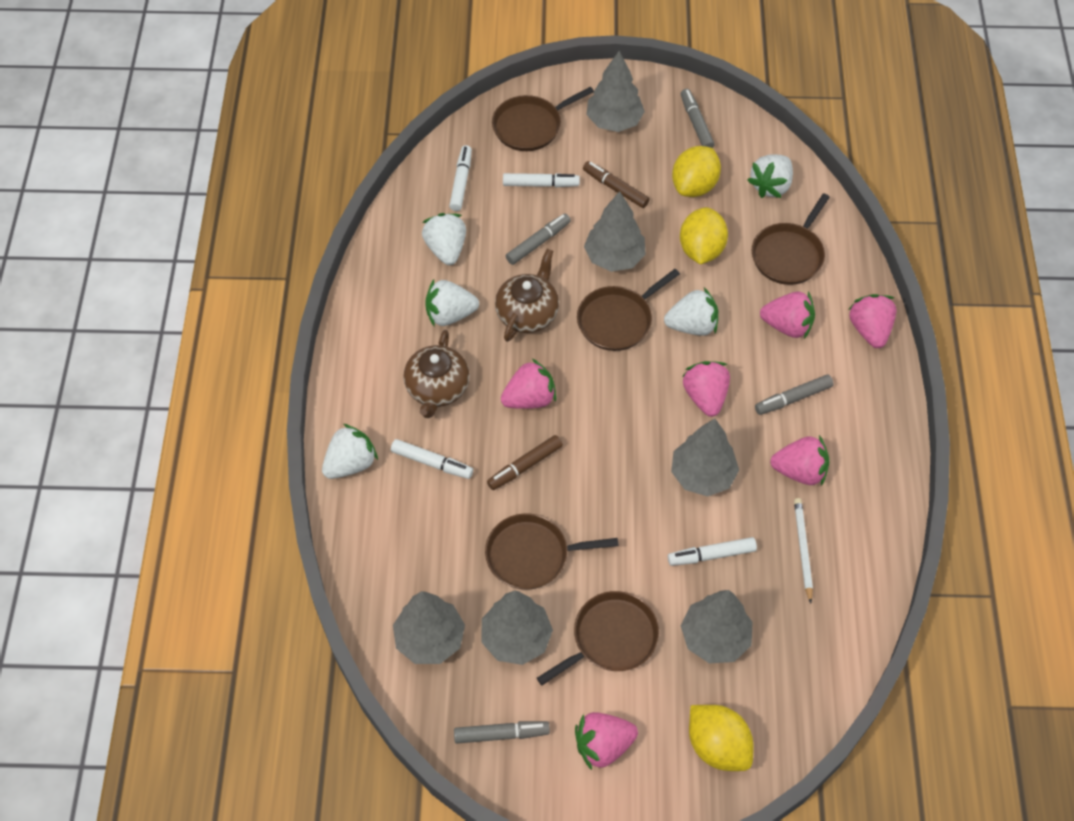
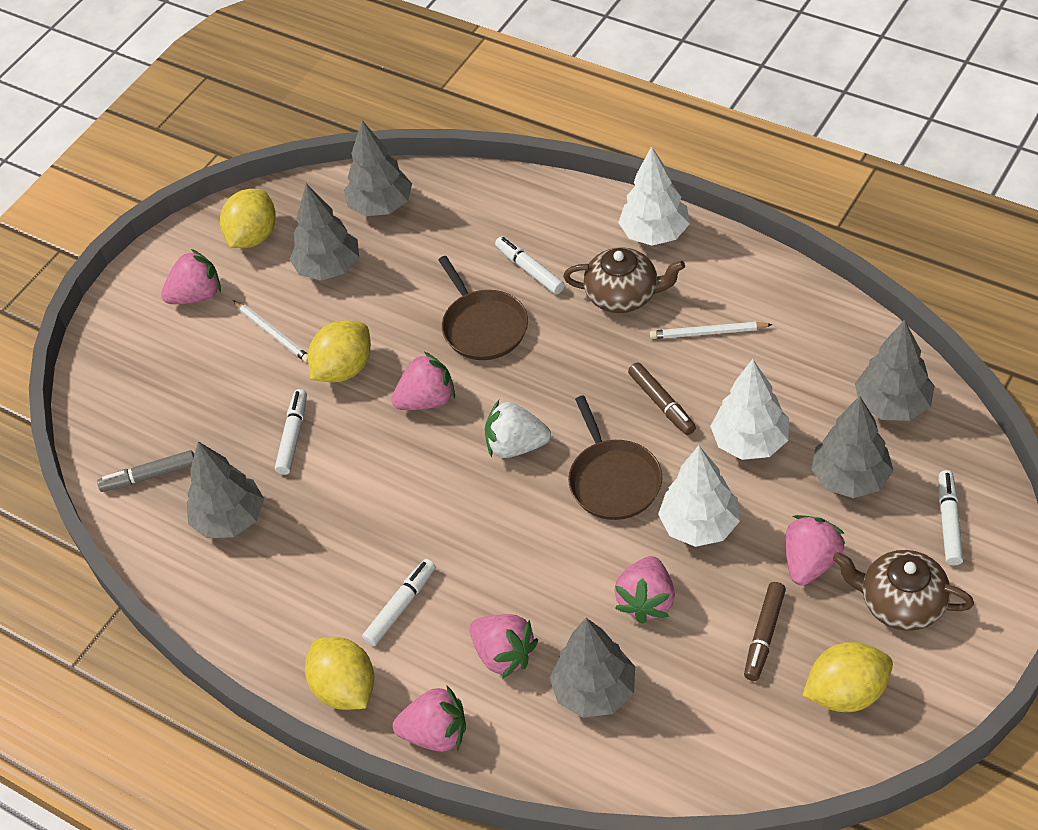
brown pan: [485,514,619,590] [492,87,594,151] [537,591,659,685] [577,269,680,351] [752,193,830,285] = 5 -> [438,256,528,360] [568,395,662,520] = 2
grey marker: [454,721,550,744] [506,214,571,265] [681,89,714,148] [755,375,834,415] = 4 -> [97,450,194,492] = 1
white pencil: [794,498,813,603] = 1 -> [233,300,308,363] [650,322,773,339] = 2
white strawberry: [322,424,378,479] [422,213,466,265] [425,279,479,326] [664,288,718,336] [747,154,793,198] = 5 -> [485,400,551,458] = 1
white tree: none = 0 -> [618,146,690,246] [658,445,740,547] [710,359,789,460] = 3
yellow lemon: [672,146,721,197] [680,207,728,264] [689,705,754,771] = 3 -> [220,189,276,248] [305,637,374,710] [308,320,371,383] [802,642,893,712] = 4

